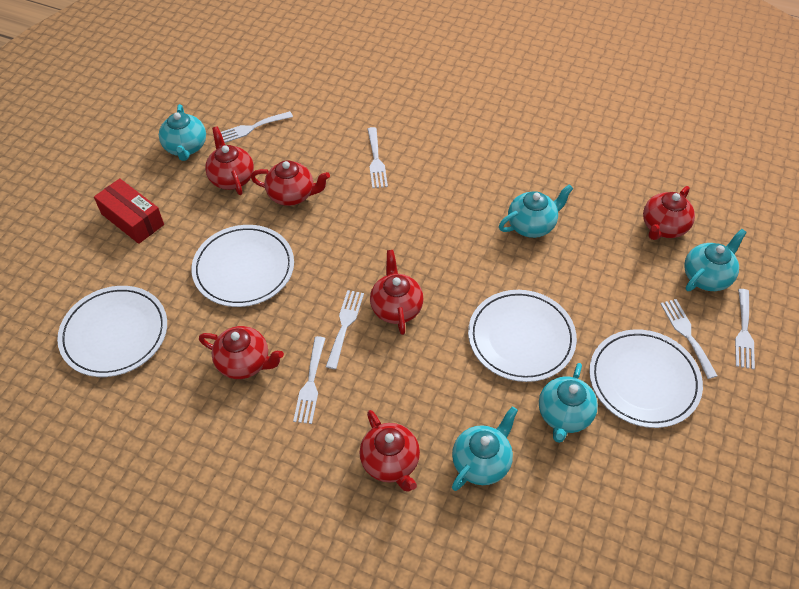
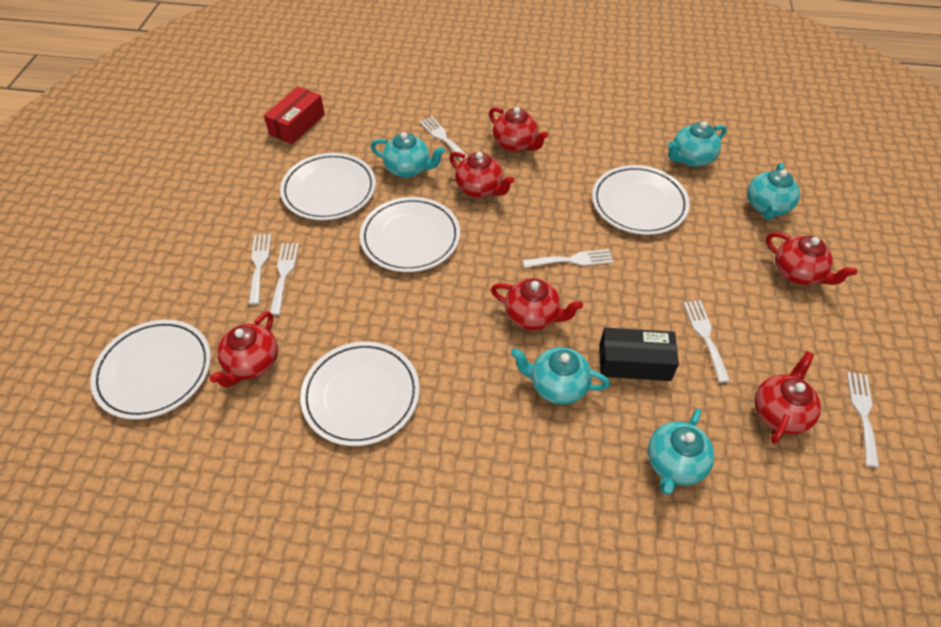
black box: none = 0 -> [599,328,679,381] = 1
white plate: [57,286,167,377] [191,225,294,307] [468,290,577,382] [589,329,703,428] = 4 -> [90,320,211,420] [280,153,376,220] [300,342,420,446] [360,197,460,272] [592,165,690,235] = 5

